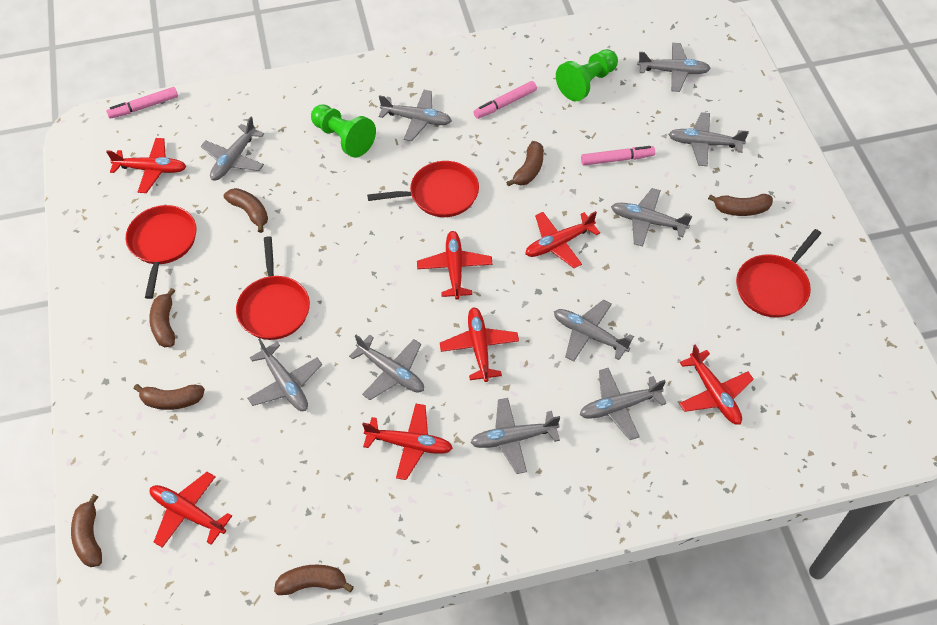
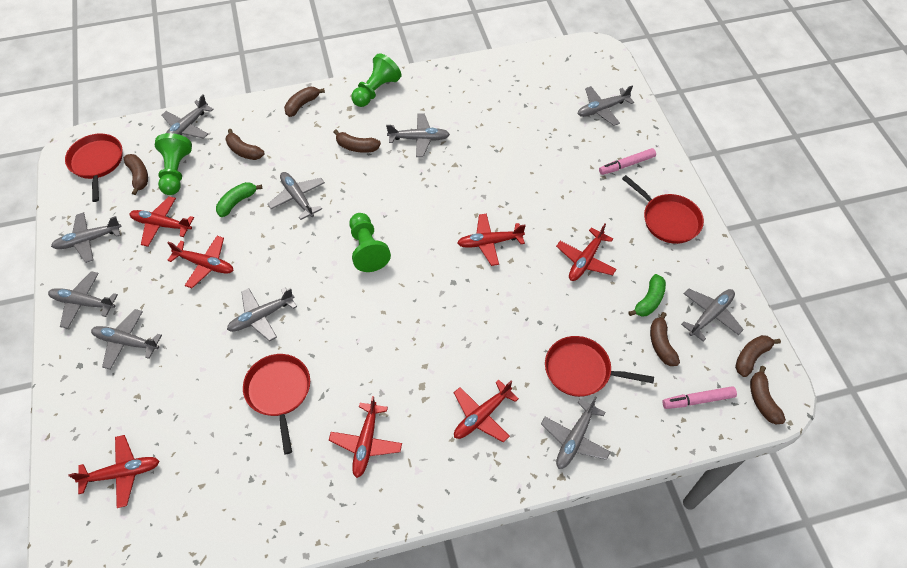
green banana: none = 0 -> [216,182,262,217] [628,274,666,317] = 2
green pawn: [311,104,376,157] [556,49,618,101] = 2 -> [155,133,192,195] [349,213,391,272] [351,53,402,107] = 3
pink marker: [106,87,178,119] [474,81,537,119] [581,146,655,165] = 3 -> [599,148,656,175] [663,386,737,409] = 2

